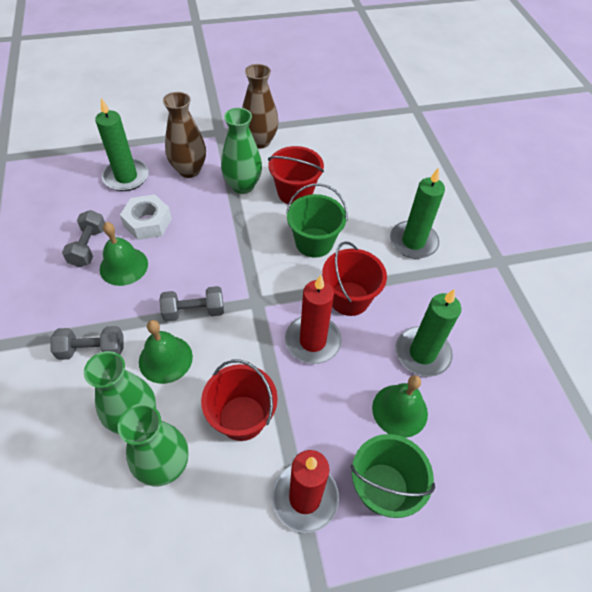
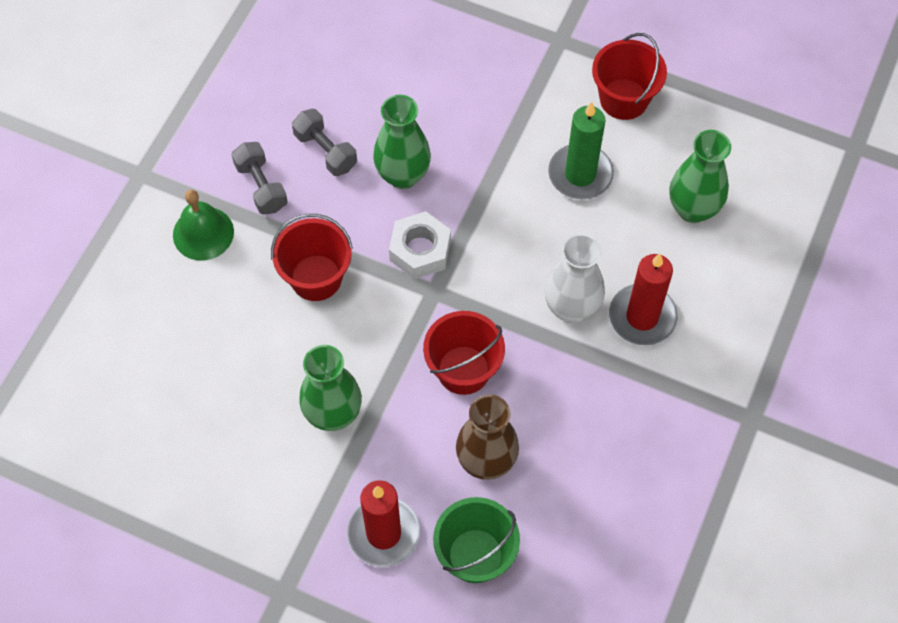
brown vase: [163,92,206,178] [242,64,279,148] = 2 -> [456,395,519,480] = 1
green bell: [100,222,148,286] [139,320,193,384] [372,375,428,438] = 3 -> [173,190,234,261] = 1
green bucket: [286,184,348,258] [351,434,435,518] = 2 -> [433,497,520,583] = 1
green candle: [95,98,149,191] [390,167,445,259] [396,289,461,377] = 3 -> [548,102,614,199] = 1
grey dumbbell: [50,326,124,360] [62,210,105,267] [159,286,224,322] = 3 -> [231,142,288,214] [292,109,357,176] = 2
white vase: none = 0 -> [545,234,605,323] = 1

